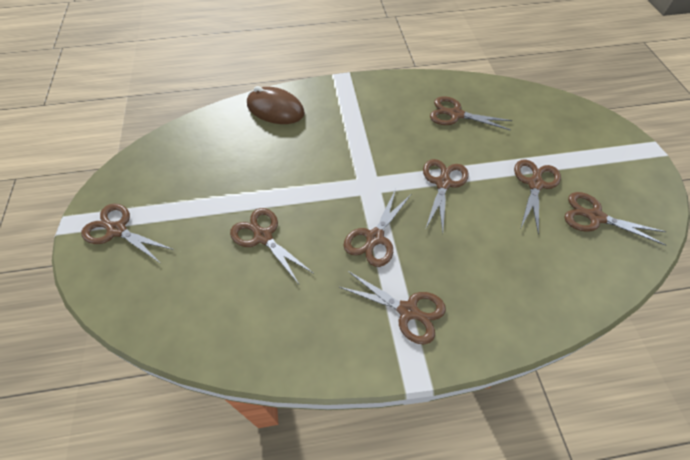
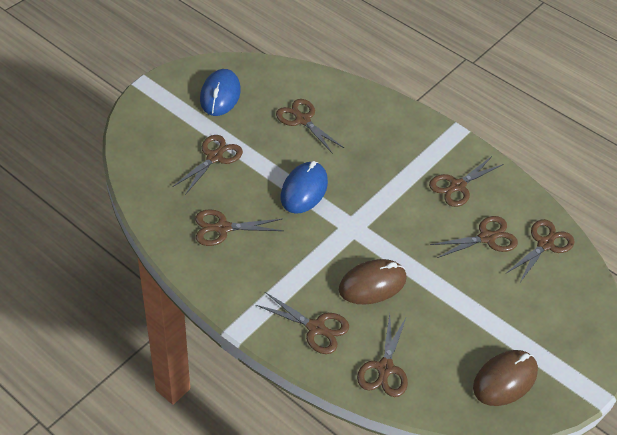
blue mouse: none = 0 -> [200,69,241,116] [281,161,328,214] = 2
brown mouse: [247,86,305,124] = 1 -> [339,259,407,304] [473,350,538,406] = 2

